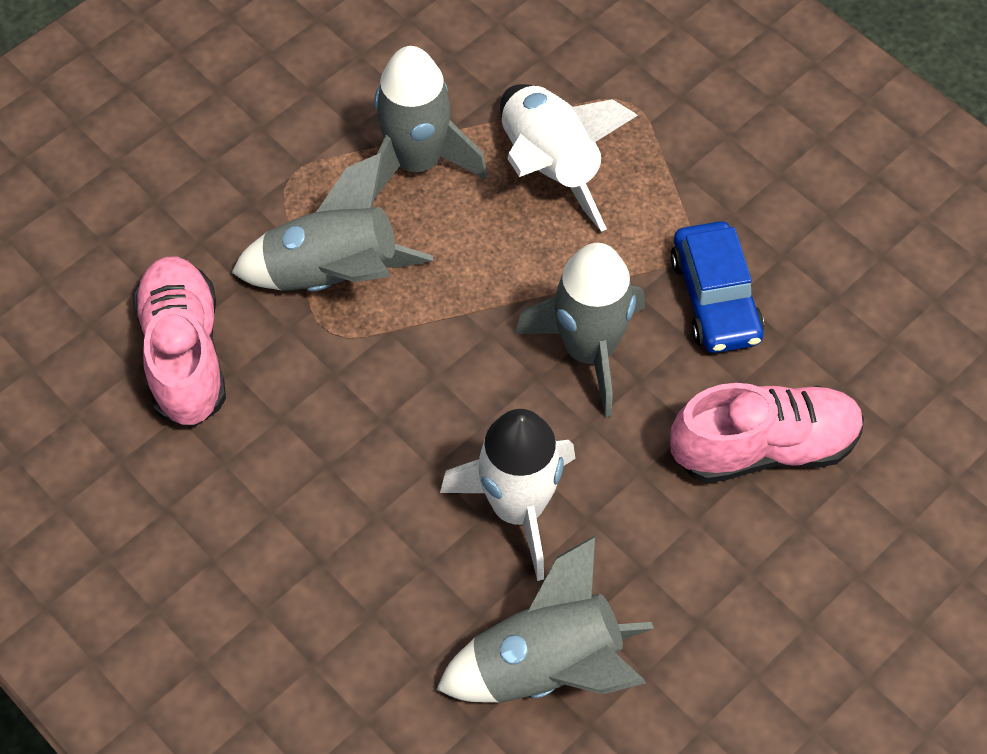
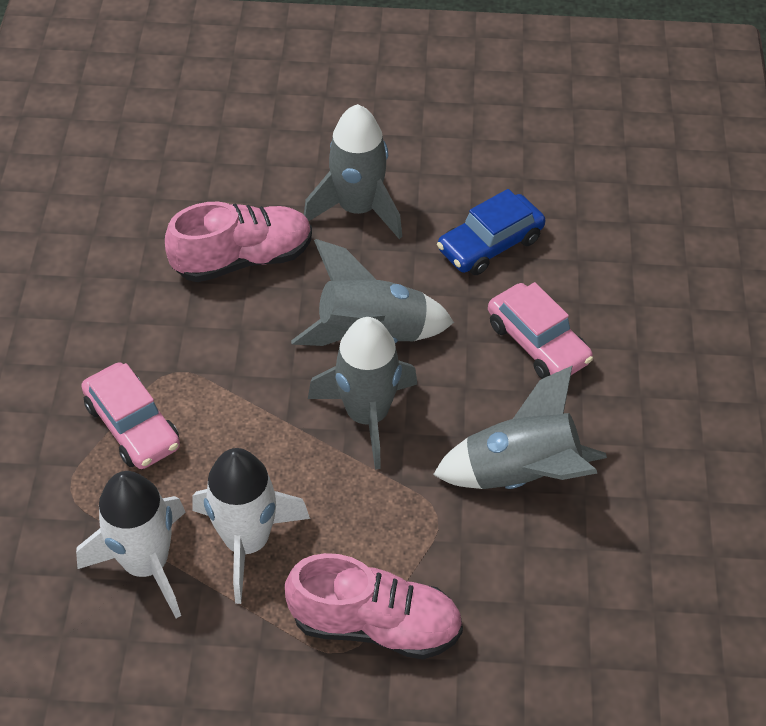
pink car: none = 0 -> [81,362,180,469] [488,282,593,379] = 2

